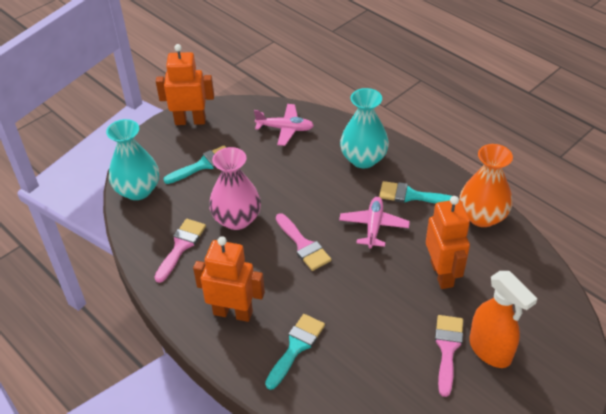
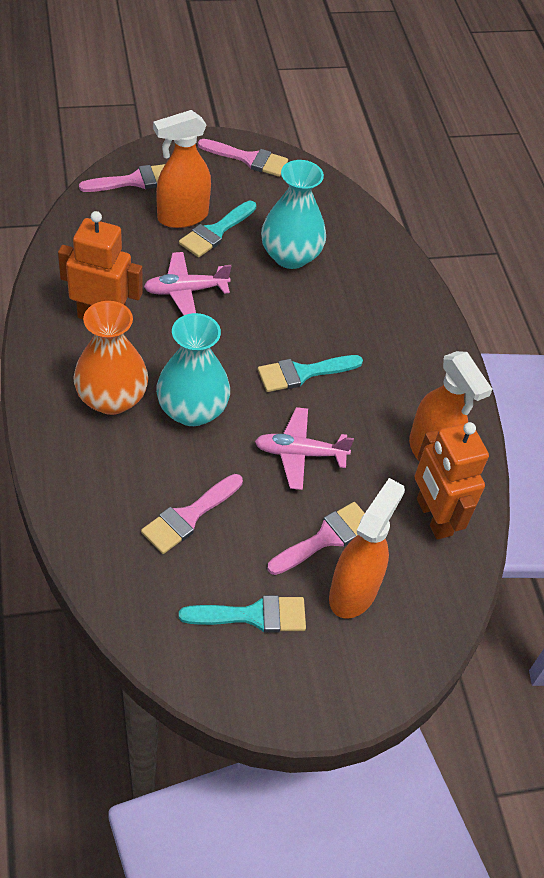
orange robot: [156,44,214,125] [193,236,265,322] [426,196,470,289] = 3 -> [58,211,143,319] [415,422,489,540] = 2
orange spray bottle: [469,271,537,368] = 1 -> [153,110,211,228] [329,478,405,619] [409,351,493,461] = 3
pink brush: [154,219,206,283] [276,213,331,271] [435,315,463,397] = 3 -> [79,164,165,192] [141,474,243,554] [198,139,288,177] [267,502,365,575] = 4
pink vase: [209,147,261,230] = 1 -> none = 0

